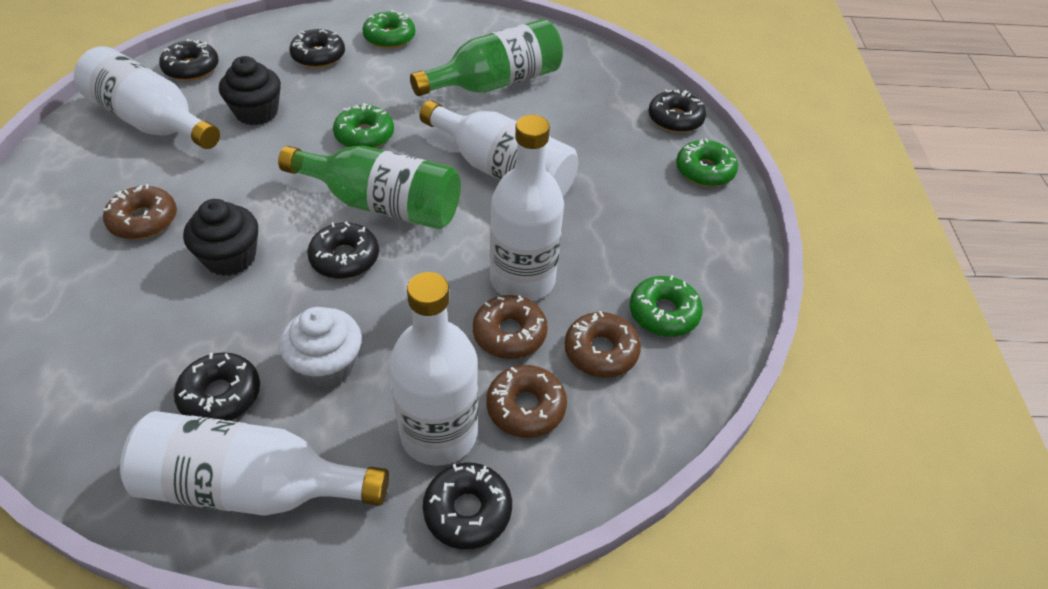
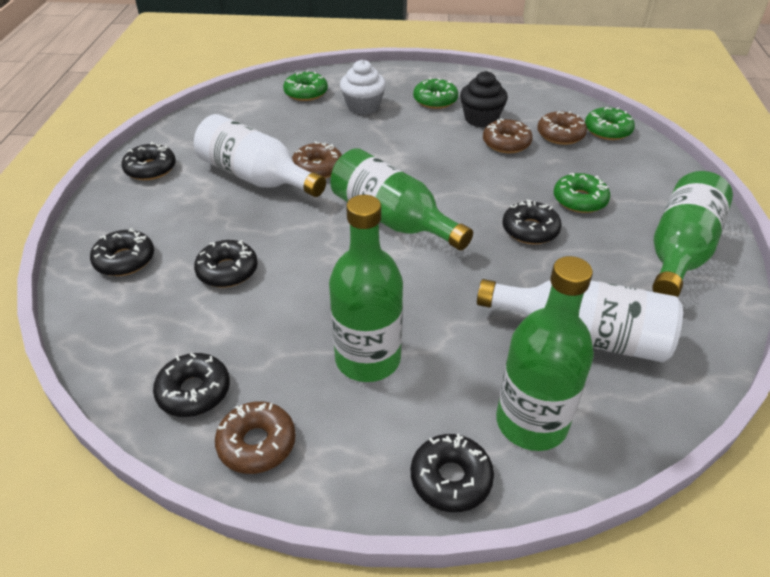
black cupcake: [183,199,258,276] [219,56,281,125] = 2 -> [460,71,508,127] = 1
green bottle: [278,146,461,230] [410,19,563,96] = 2 -> [329,195,403,382] [330,148,473,250] [496,256,594,451] [652,171,733,297] = 4
white bottle: [74,46,220,149] [120,411,389,516] [389,272,478,466] [419,100,578,196] [490,115,564,301] = 5 -> [194,114,326,197] [477,279,683,362] = 2

